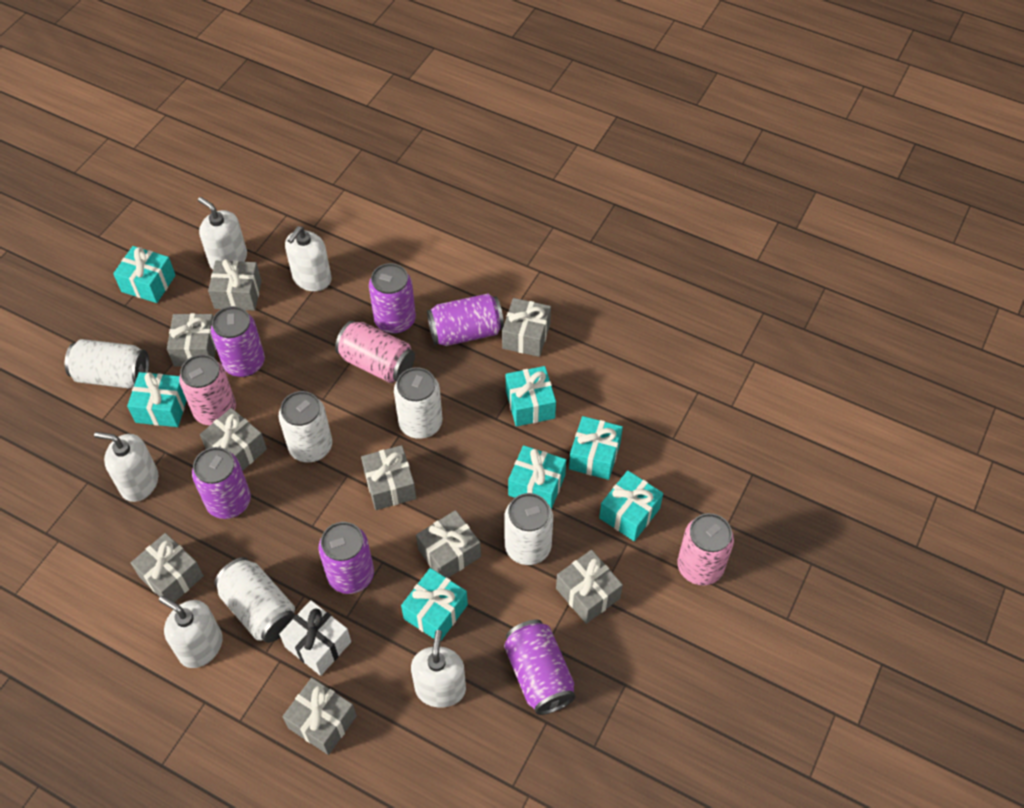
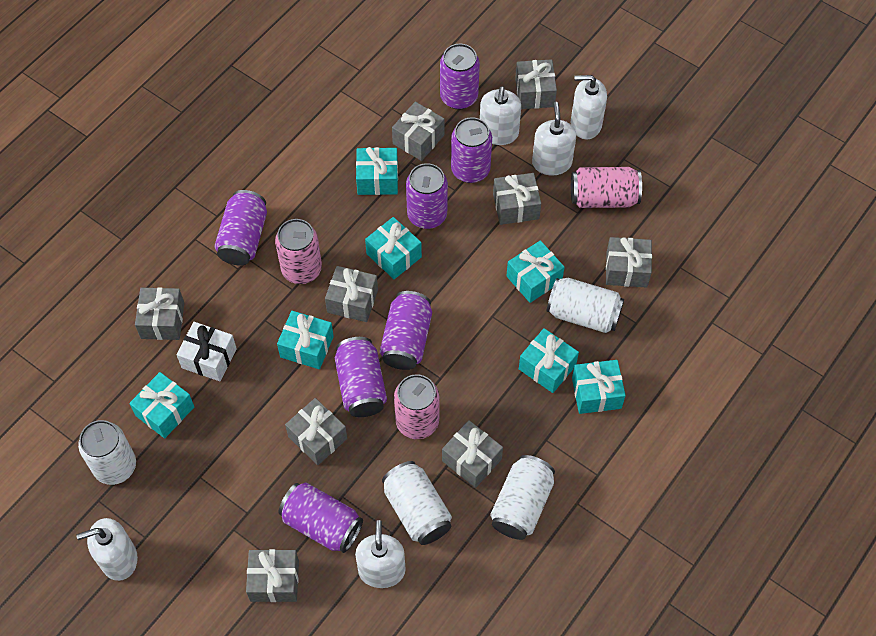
purple can: [192,447,251,519] [211,306,265,377] [319,522,374,594] [369,263,416,334] [427,294,504,346] [504,619,576,715] = 6 -> [214,190,267,265] [279,482,363,553] [335,337,387,417] [380,291,432,370] [406,163,448,229] [440,44,480,110] [451,117,492,183] = 7
white can: [65,339,149,388] [214,557,295,643] [278,391,332,462] [394,367,442,439] [504,493,553,565] = 5 -> [78,420,136,485] [382,461,452,545] [490,455,555,540] [546,278,624,333] = 4

